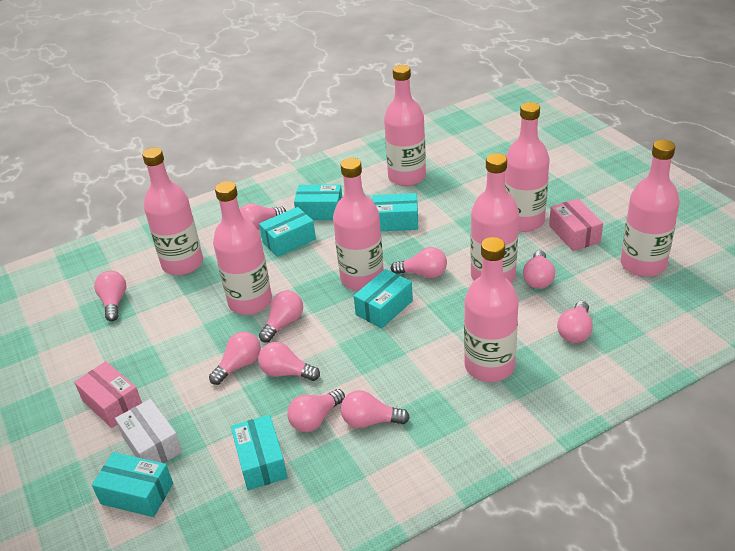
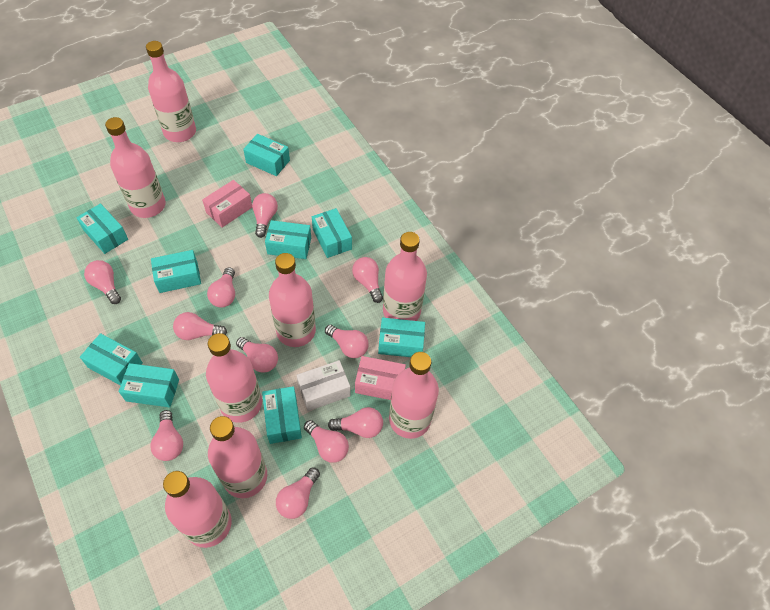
pink light bulb: [94,271,127,322] [209,331,261,385] [240,203,286,230] [258,342,320,381] [259,291,303,342] [287,389,345,432] [341,390,410,428] [391,247,447,278] [523,251,555,289] [557,301,593,343] = 10 -> [84,260,121,304] [150,410,183,461] [173,312,227,340] [207,267,235,308] [236,337,278,373] [252,193,278,238] [276,467,320,519] [304,420,349,463] [325,324,369,358] [328,407,383,438] [352,257,383,303] = 11
turquoise box: [92,452,173,517] [231,415,288,490] [259,207,316,257] [294,184,342,220] [354,269,413,328] [372,193,418,231] = 6 -> [76,203,128,254] [80,333,143,386] [119,363,179,407] [151,250,201,293] [243,134,290,176] [262,386,302,444] [265,220,311,259] [312,208,352,258] [378,317,425,357] = 9

